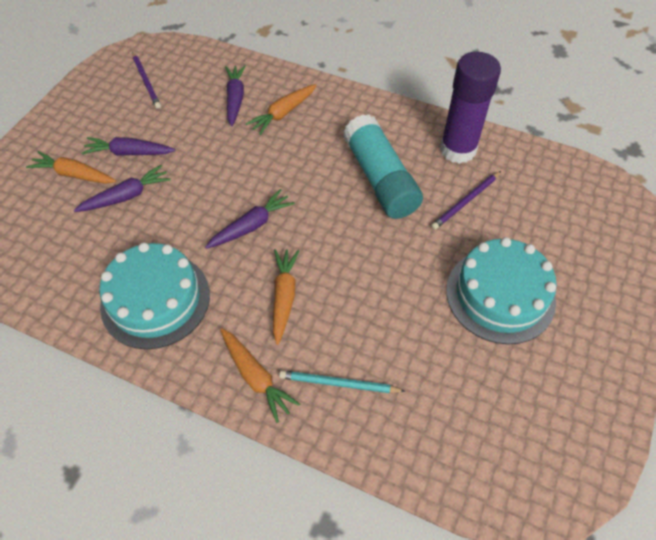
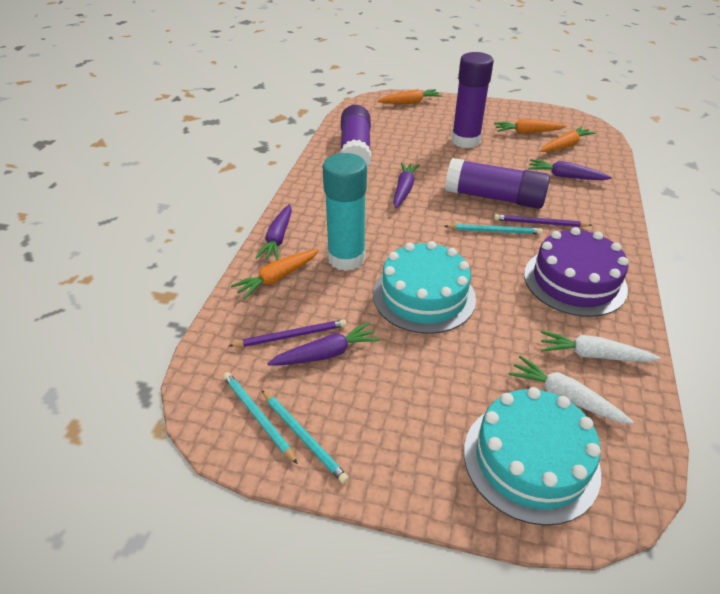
purple cake: none = 0 -> [524,227,628,317] = 1
purple glue stick: [440,52,501,164] = 1 -> [340,105,371,168] [445,158,550,209] [451,52,494,148] = 3
turquoise pencil: [279,370,405,393] = 1 -> [223,372,298,464] [262,390,349,484] [444,224,543,234] = 3
white carrot: none = 0 -> [508,356,634,424] [541,331,661,362] = 2

